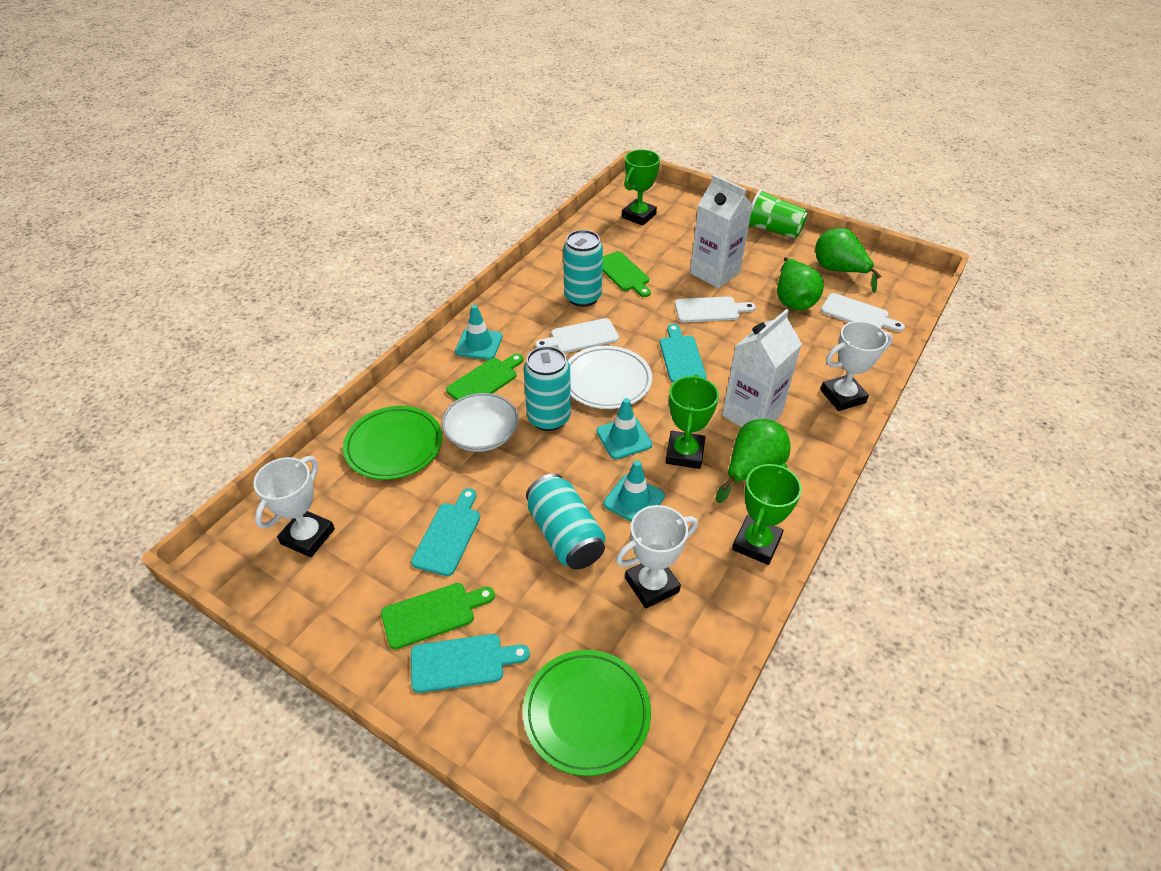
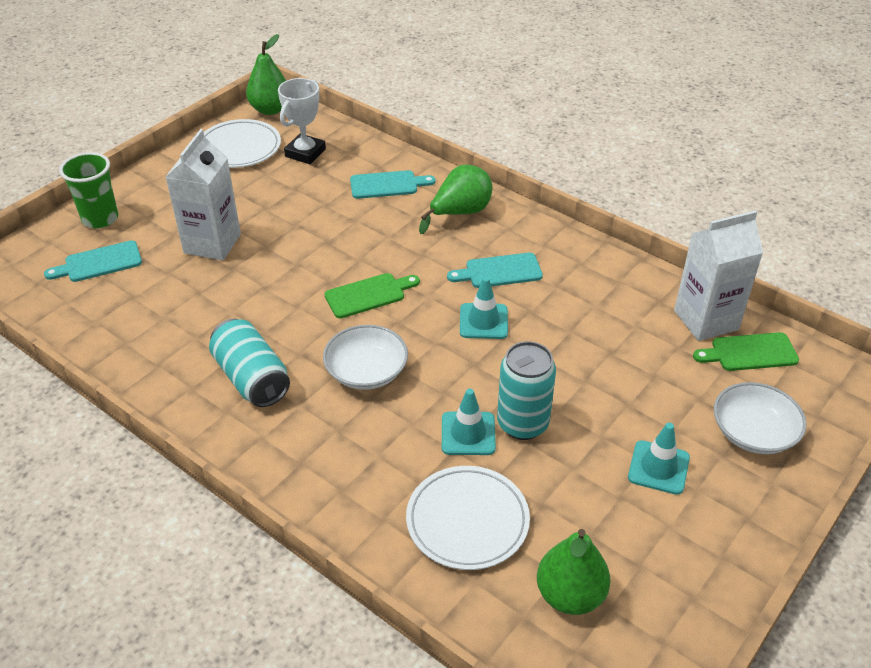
green cutting board: [381,583,495,649] [446,353,523,400] [602,251,651,297] = 3 -> [325,273,420,318] [693,332,799,371] = 2
green plate: [343,406,442,480] [523,650,651,776] = 2 -> none = 0
green trophy: [622,149,660,226] [666,374,719,469] [732,463,802,565] = 3 -> none = 0
turquoise can: [524,346,571,431] [526,474,605,570] [563,230,603,307] = 3 -> [209,319,290,407] [497,341,556,440] = 2
white bowl: [442,393,519,452] = 1 -> [323,325,408,390] [714,382,807,454] = 2
white cutting board: [535,318,619,353] [675,296,756,323] [821,293,905,332] = 3 -> none = 0
white plate: [568,346,652,409] = 1 -> [204,119,281,168] [406,466,530,570] = 2
white trophy: [253,456,335,557] [616,505,698,609] [820,321,893,411] = 3 -> [278,78,326,164] = 1

